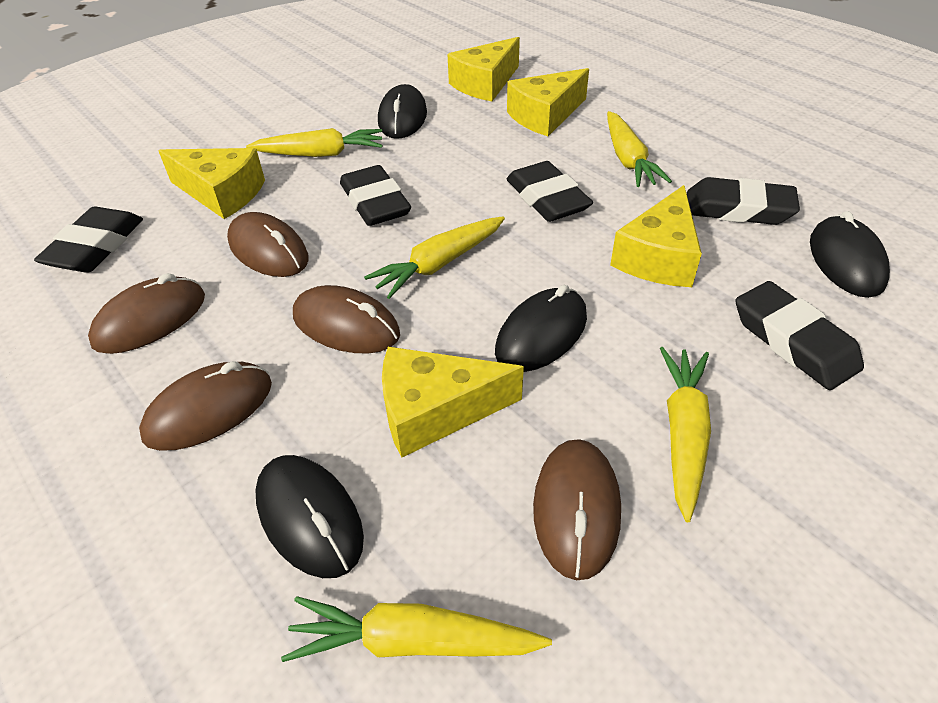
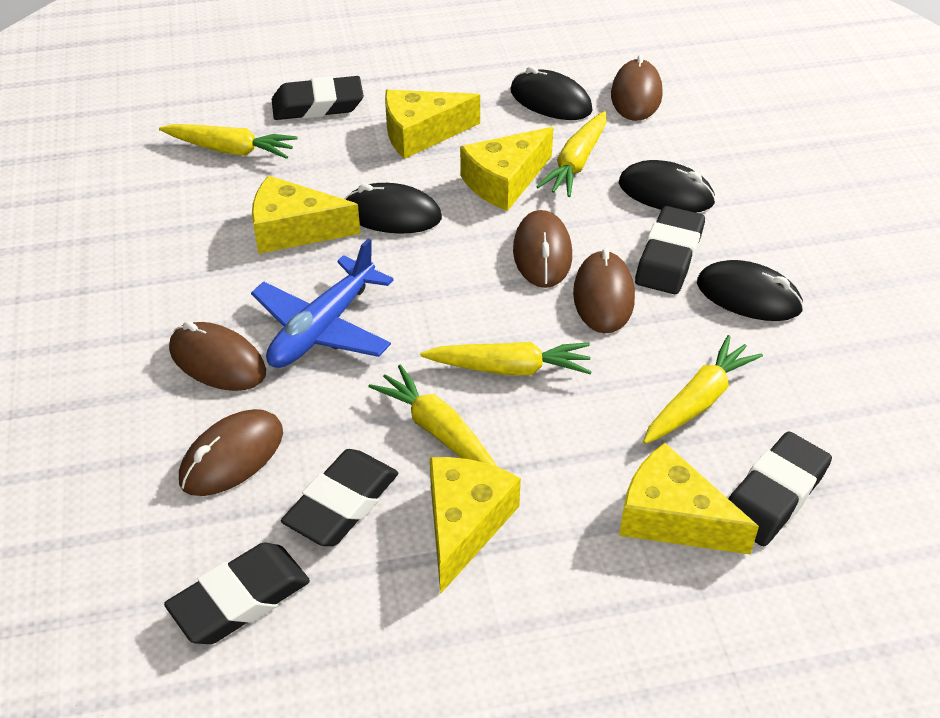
blue plane: none = 0 -> [251,238,394,368] = 1

